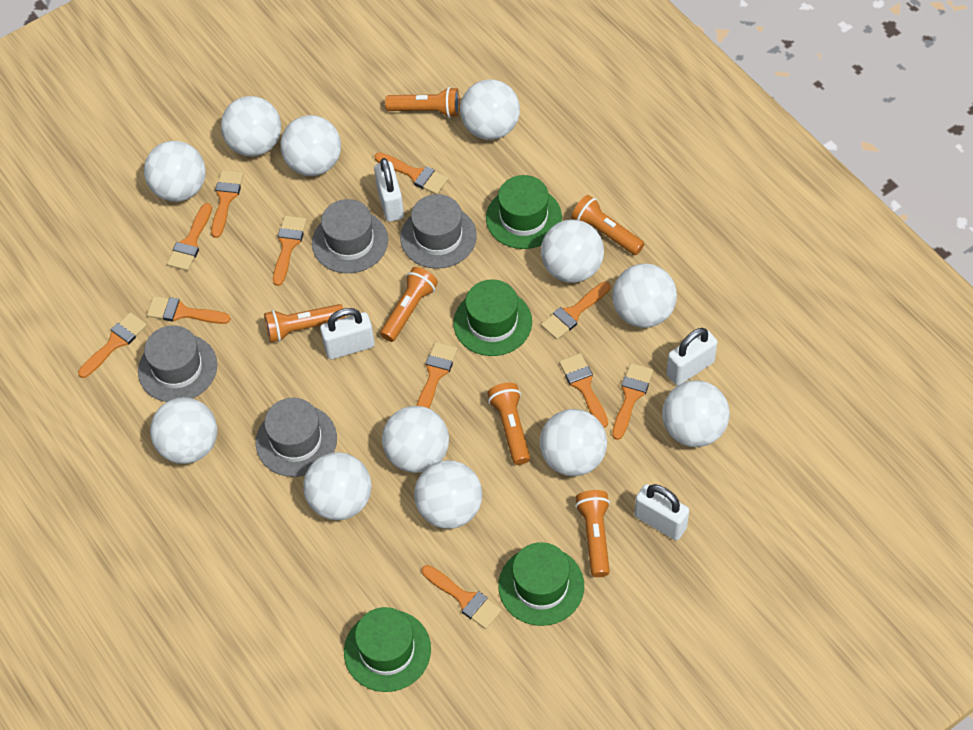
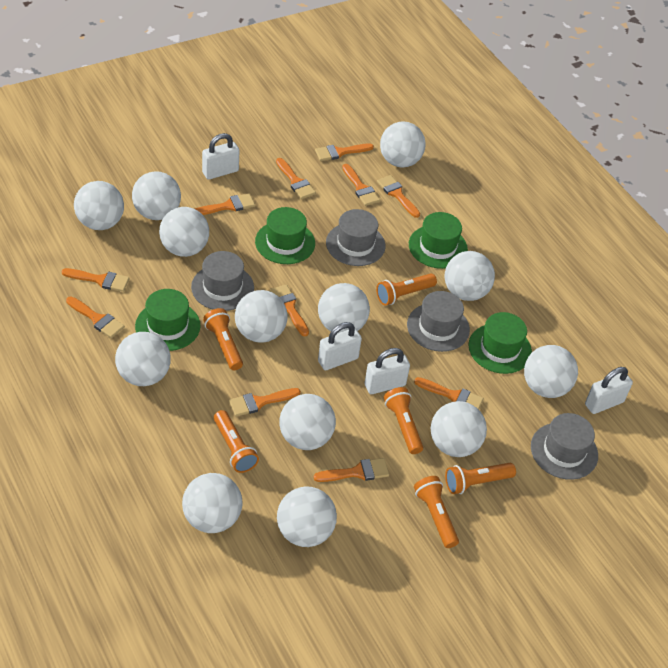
white ball: [144,141,206,202] [150,397,217,464] [221,96,281,157] [280,115,341,176] [303,452,371,520] [382,406,449,473] [414,460,482,529] [460,79,520,140] [540,409,607,476] [541,219,604,283] [612,263,677,328] [662,380,730,447] = 12 -> [74,181,124,230] [115,332,171,386] [132,171,181,220] [159,207,209,257] [182,473,242,533] [235,290,288,343] [277,486,337,547] [279,394,336,450] [318,283,370,333] [380,122,425,167] [431,401,487,457] [445,251,495,301] [524,345,578,398] = 13

